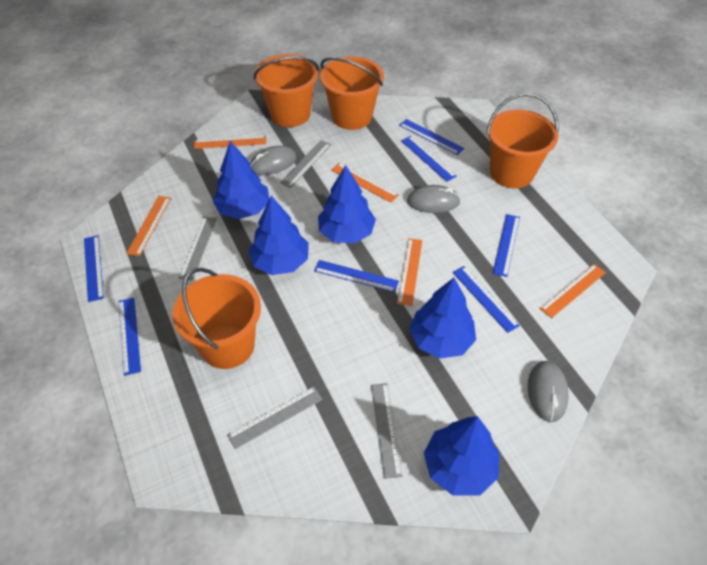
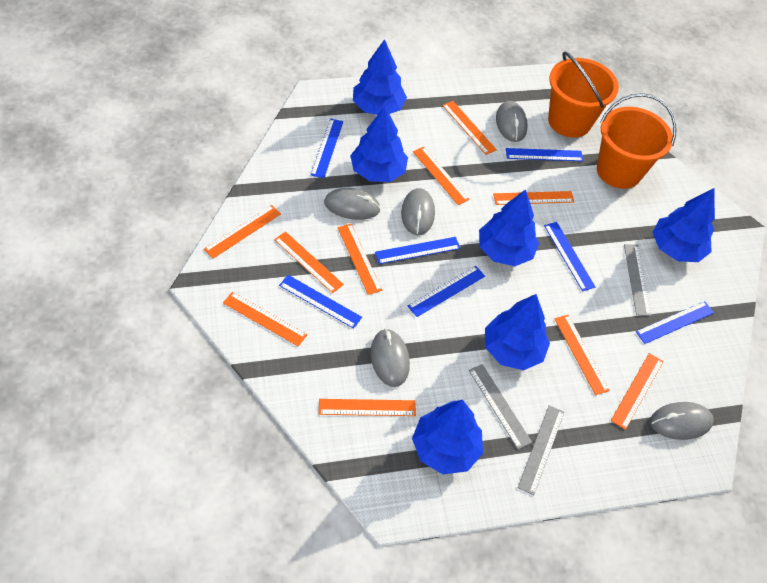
blue tree: [213,141,269,219] [248,196,309,275] [318,165,376,243] [409,278,476,359] [424,416,500,496] = 5 -> [350,106,408,182] [353,39,407,115] [412,400,483,474] [479,189,539,266] [485,294,550,370] [652,188,715,262] = 6
grey mouse: [250,146,297,175] [407,185,461,213] [528,361,569,422] = 3 -> [324,188,381,220] [371,329,410,387] [401,188,435,235] [496,101,528,142] [650,402,714,440] = 5
grey ruler: [178,217,217,281] [227,387,323,449] [280,140,331,188] [371,383,402,479] = 4 -> [469,364,532,449] [518,405,565,495] [624,244,651,316] = 3
orange bucket: [172,268,261,369] [253,54,319,127] [320,56,384,130] [486,93,559,188] = 4 -> [548,51,619,138] [597,93,677,189] = 2
orange ruler: [126,196,171,256] [194,135,266,149] [331,163,399,203] [397,238,422,306] [540,264,606,318] = 5 -> [204,205,281,259] [223,292,307,347] [274,231,344,293] [319,399,416,416] [338,224,382,295] [413,147,470,205] [442,101,497,155] [493,191,574,205] [554,315,610,395] [611,353,664,430] = 10

